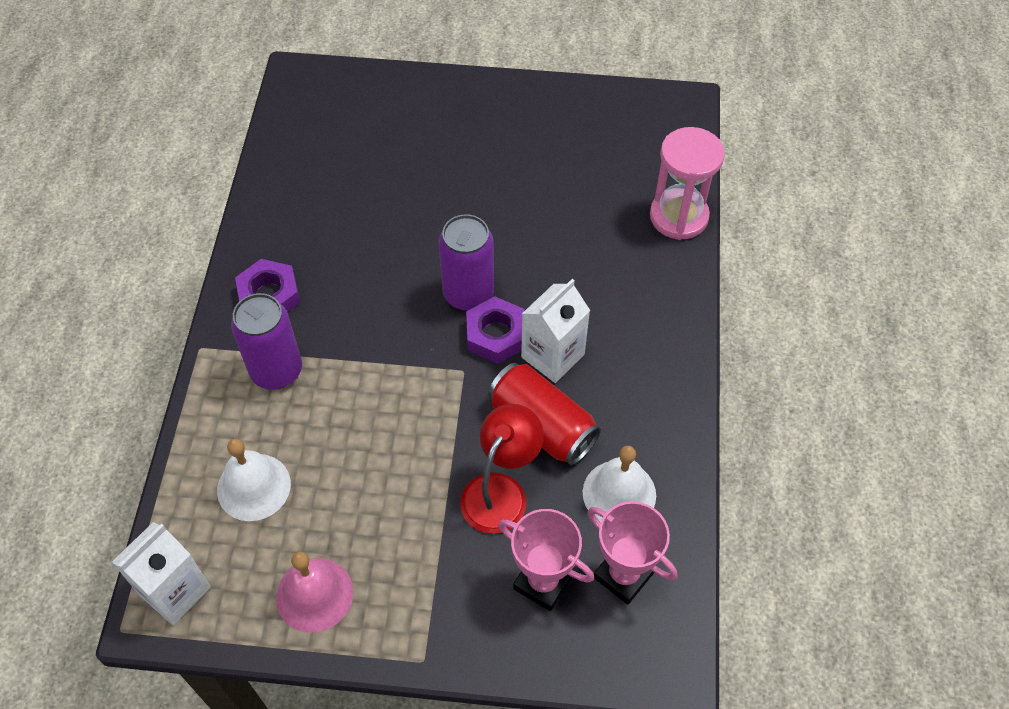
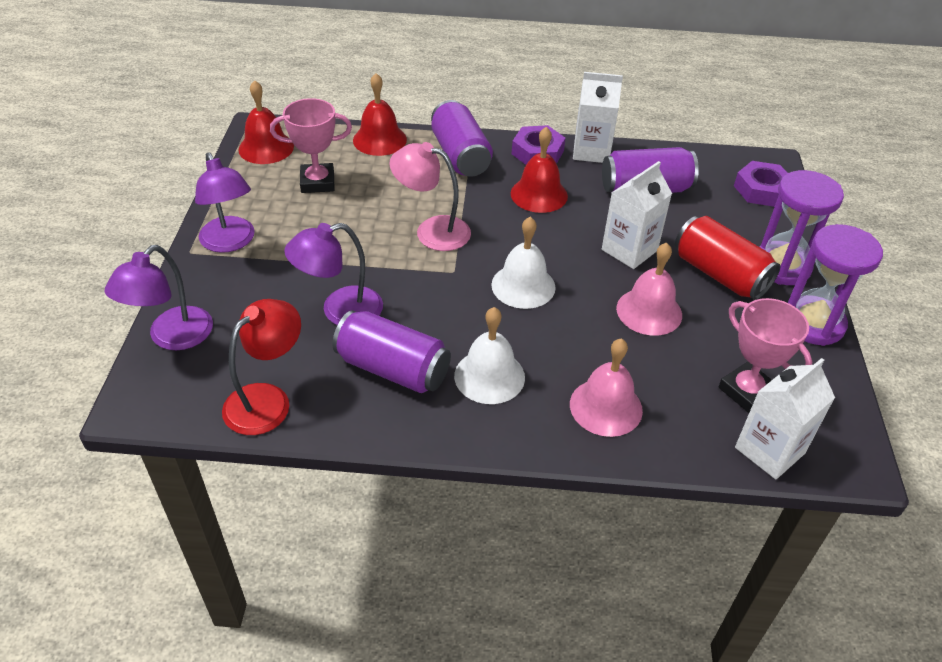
pink bell: [276,552,354,633] = 1 -> [570,338,643,437] [616,242,682,336] = 2
pink hourglass: [650,127,725,240] = 1 -> none = 0
pink lamp: none = 0 -> [390,142,471,251] = 1
purple can: [231,293,302,390] [439,214,494,311] = 2 -> [332,310,451,393] [431,100,493,176] [602,147,699,193] = 3
purple hourglass: none = 0 -> [759,170,844,285] [788,224,883,346] = 2
purple lamp: none = 0 -> [105,245,213,350] [195,152,255,253] [284,223,383,325] = 3
red bell: none = 0 -> [238,80,294,164] [353,73,407,156] [511,127,568,213] = 3
white carton: [112,522,211,625] [521,279,590,383] = 2 -> [573,72,623,163] [602,161,672,269] [735,358,835,479] = 3

